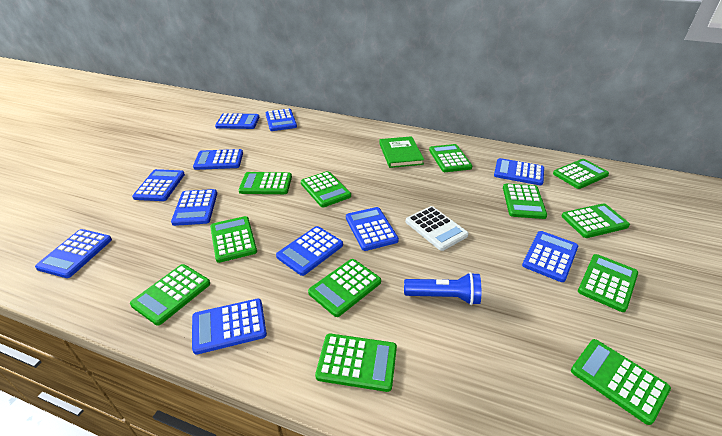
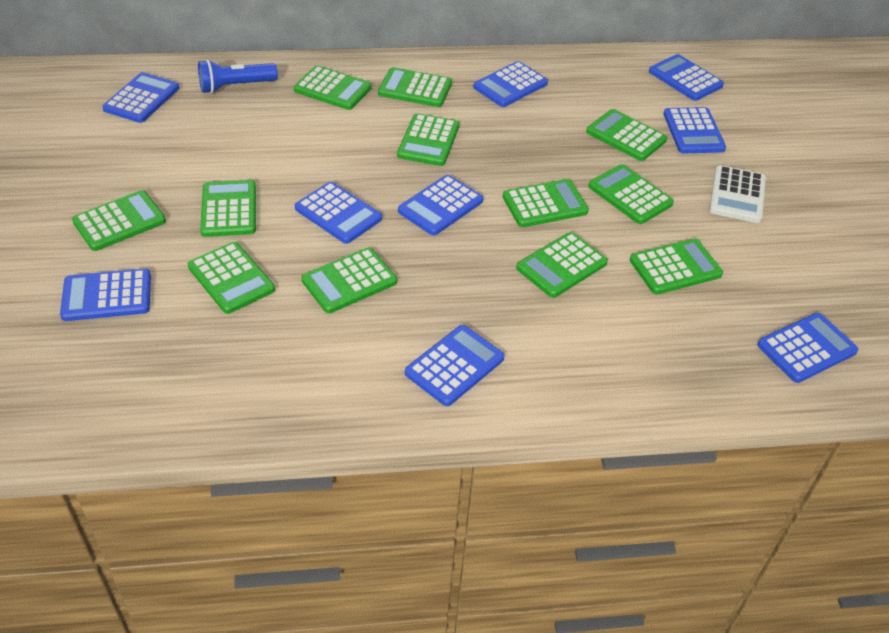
blue calculator: [35,229,112,278] [132,169,185,201] [171,189,217,226] [192,299,267,355] [193,149,243,170] [215,113,260,129] [266,109,297,131] [276,226,343,276] [346,207,399,251] [494,158,544,185] [522,231,578,282] = 11 -> [60,269,151,321] [102,72,179,123] [295,182,382,244] [398,175,483,235] [405,325,505,406] [473,61,548,107] [649,54,724,101] [663,107,726,153] [757,313,858,383] = 9
green book: [379,136,424,168] = 1 -> none = 0

